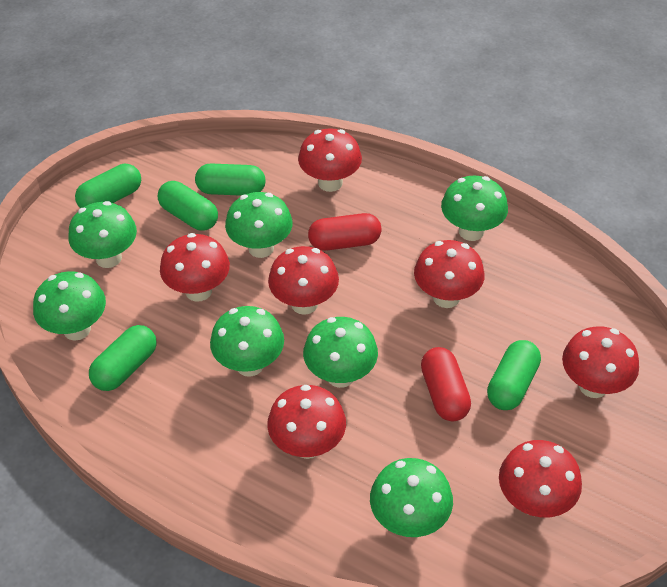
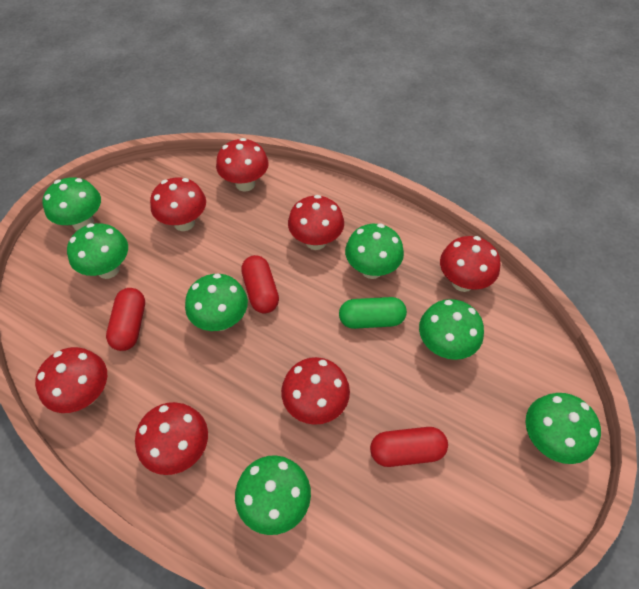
green capsule: [75,164,141,208] [89,325,157,391] [158,181,218,231] [195,163,265,196] [487,340,541,410] = 5 -> [339,297,407,329] = 1
red capsule: [308,213,381,251] [421,347,471,422] = 2 -> [106,288,145,351] [241,255,279,313] [370,427,448,467] = 3

